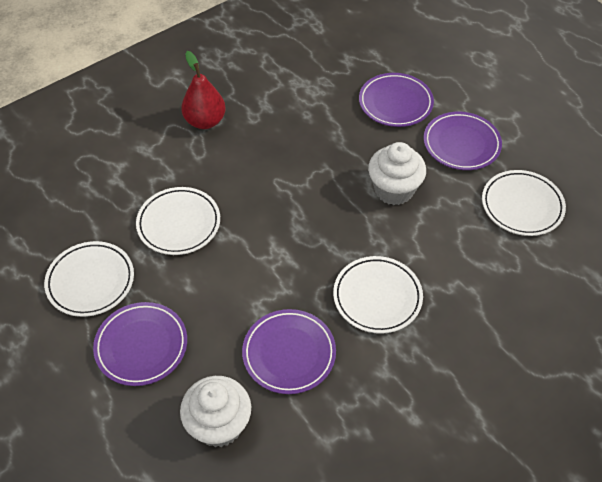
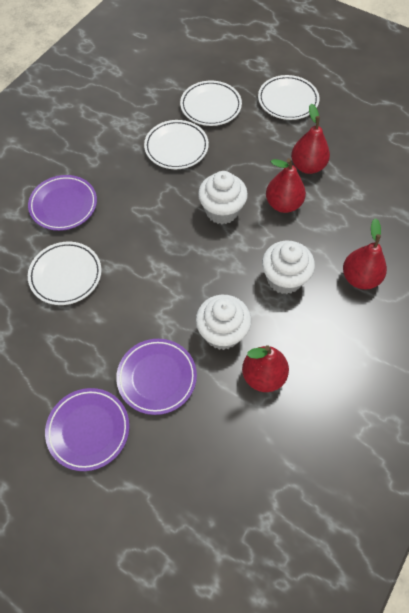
purple plate: [93,302,187,386] [242,309,336,394] [359,73,434,127] [423,112,502,170] = 4 -> [28,175,97,231] [45,388,129,471] [116,339,197,415] = 3
red pear: [181,51,226,129] = 1 -> [242,345,289,392] [266,158,306,213] [291,103,330,174] [343,218,387,289] = 4
white cupcake: [180,376,251,447] [368,142,426,205] = 2 -> [196,295,251,350] [198,171,248,224] [262,241,315,294] = 3

